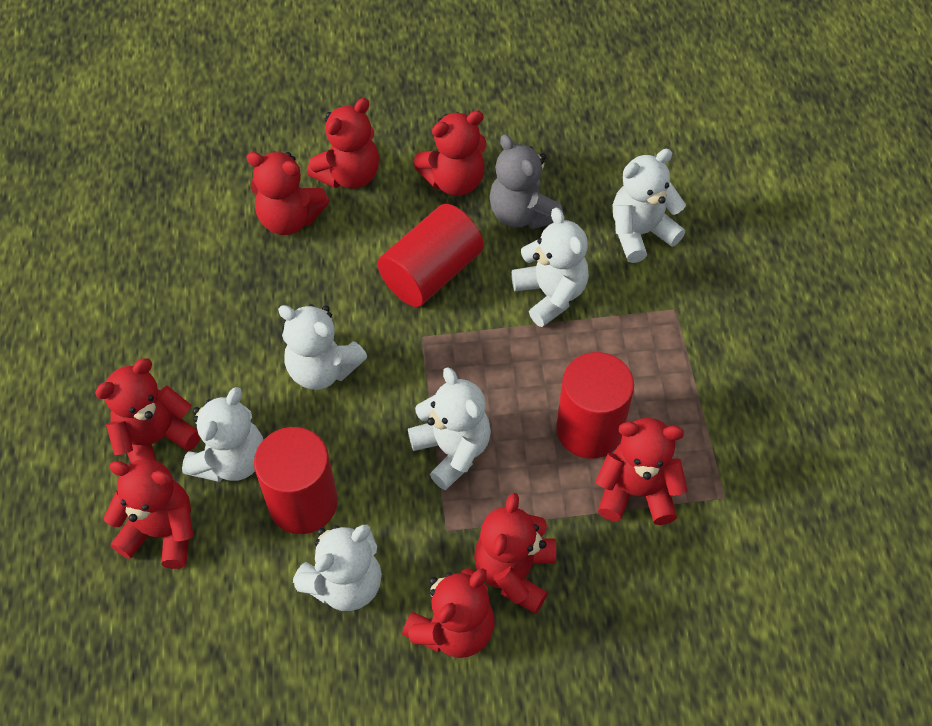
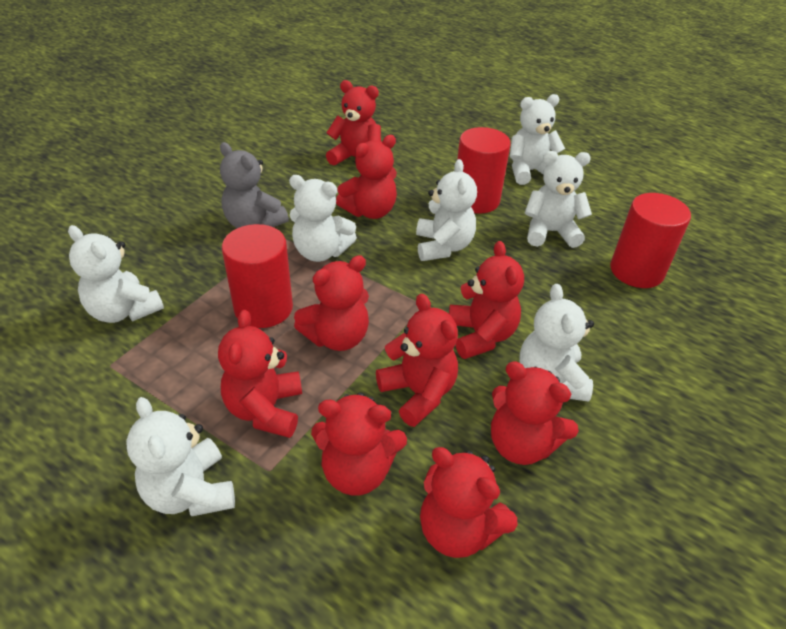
red teddy bear: [95,358,200,463] [104,459,194,569] [246,151,330,235] [307,98,379,189] [402,568,495,658] [414,110,486,196] [474,493,556,614] [596,418,688,525] = 8 -> [218,310,302,438] [294,255,369,351] [311,393,407,496] [326,80,381,166] [336,135,397,219] [376,294,458,427] [420,447,518,558] [449,241,524,359] [491,361,579,465] = 9
white teddy bear: [182,387,263,482] [278,304,367,390] [293,525,382,611] [408,367,491,490] [511,207,589,327] [613,149,686,263] = 6 -> [68,225,164,323] [126,397,235,516] [289,175,357,262] [416,159,477,261] [510,94,565,185] [519,284,594,402] [525,151,592,248] = 7

